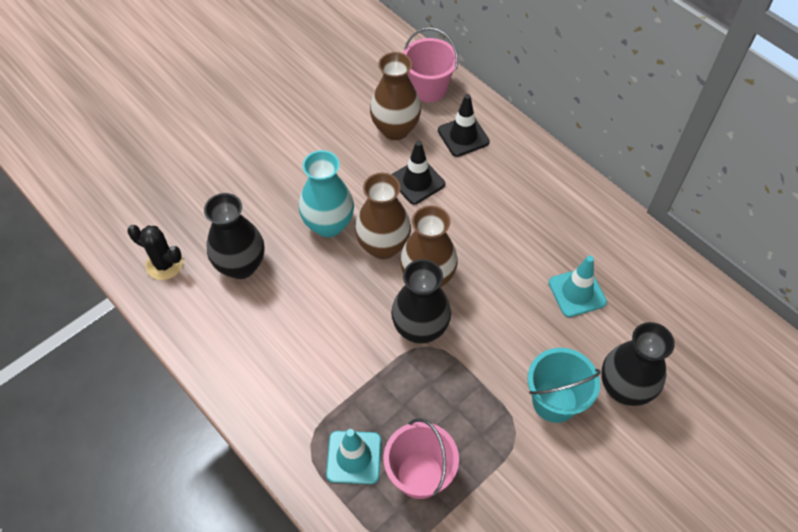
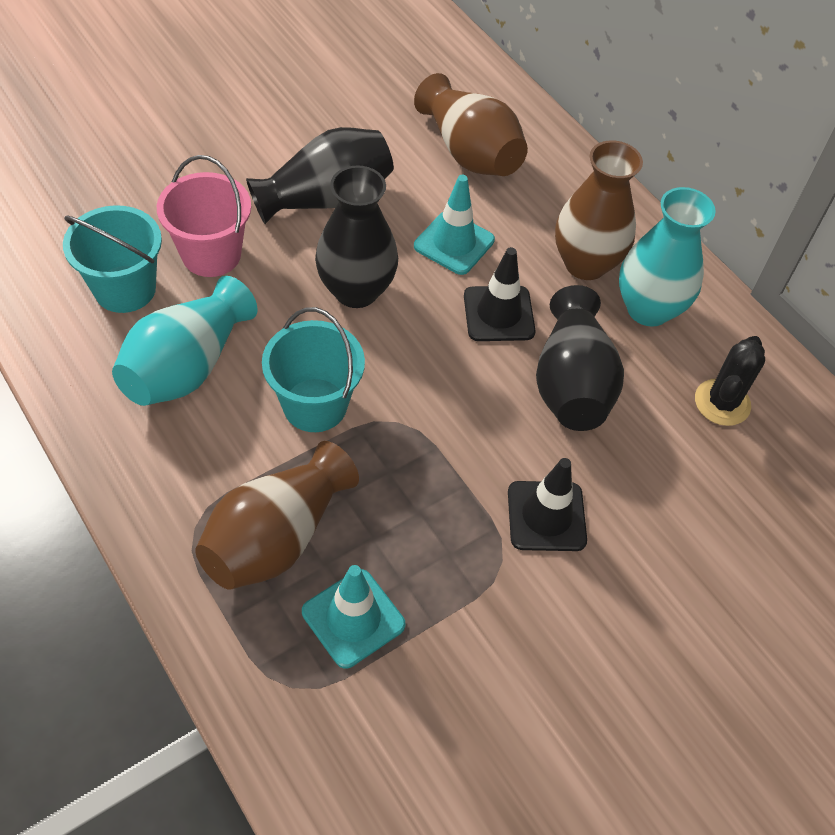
pink bucket: [384,418,459,499] [403,27,459,102] = 2 -> [157,155,251,277] = 1
turquoise bucket: [527,348,601,423] = 1 -> [63,205,162,313] [262,307,365,432] = 2
turquoise vase: [299,150,354,237] = 1 -> [112,276,257,406] [619,187,716,327] = 2

